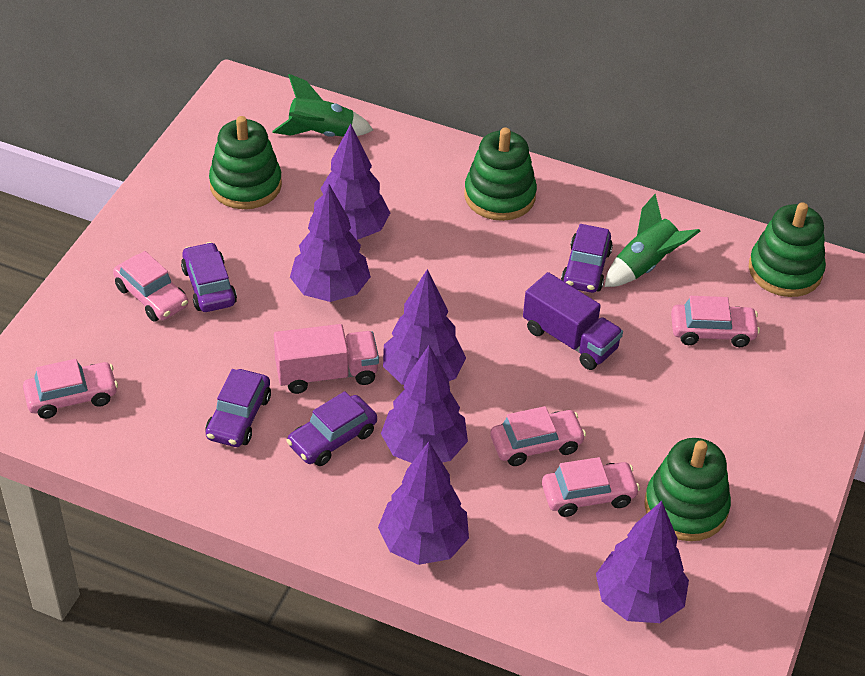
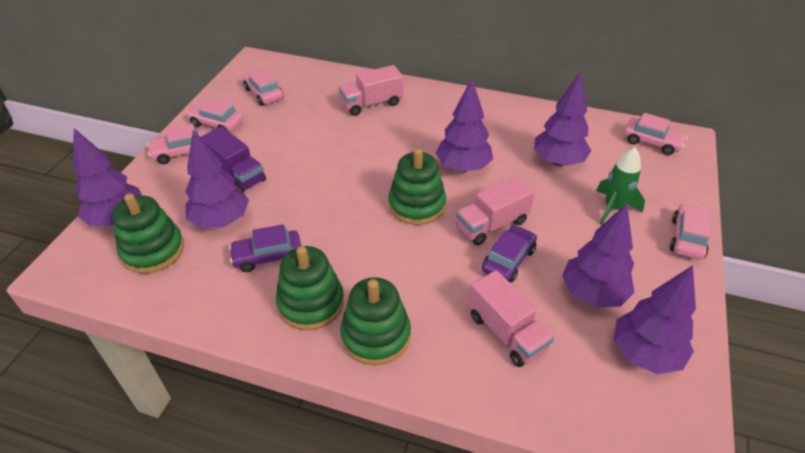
green rocket: [273,74,373,137] [605,194,700,287] = 2 -> [596,147,645,225] = 1
pink truck: [274,324,379,394] = 1 -> [339,65,403,116] [456,176,535,245] [468,270,554,367] = 3
purple car: [181,242,237,312] [206,369,271,447] [286,391,377,466] [561,224,613,293] = 4 -> [229,224,301,272] [482,225,537,282] = 2

